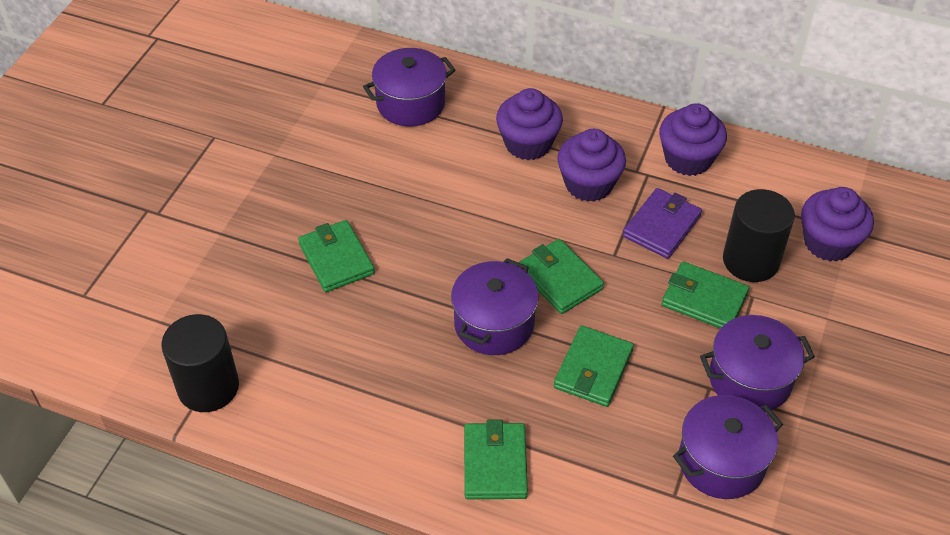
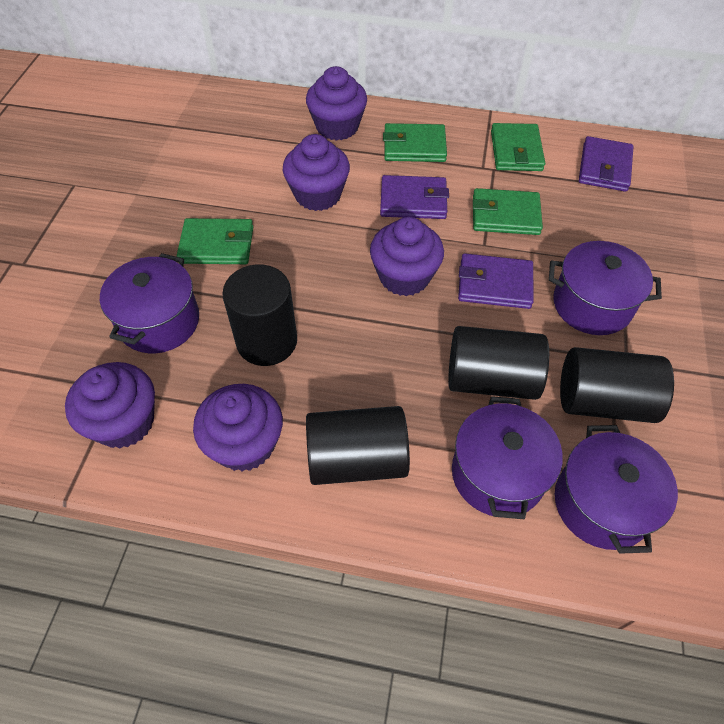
black cylinder: [161,314,239,412] [723,189,795,282] = 2 -> [222,264,297,366] [306,406,410,485] [448,326,549,400] [560,347,674,423] = 4
green wallet: [298,220,375,292] [464,419,528,499] [518,239,604,314] [554,326,634,407] [662,261,749,329] = 5 -> [177,218,253,264] [383,123,447,162] [473,188,543,235] [491,123,545,171] = 4
purple cupcake: [496,88,563,160] [557,129,626,202] [659,103,727,176] [801,187,874,261] = 4 -> [65,362,155,448] [193,384,283,471] [283,134,350,211] [306,66,367,141] [370,217,444,296] = 5
purple wallet: [623,188,702,259] = 1 -> [380,175,449,219] [458,253,534,309] [579,136,634,192] = 3

